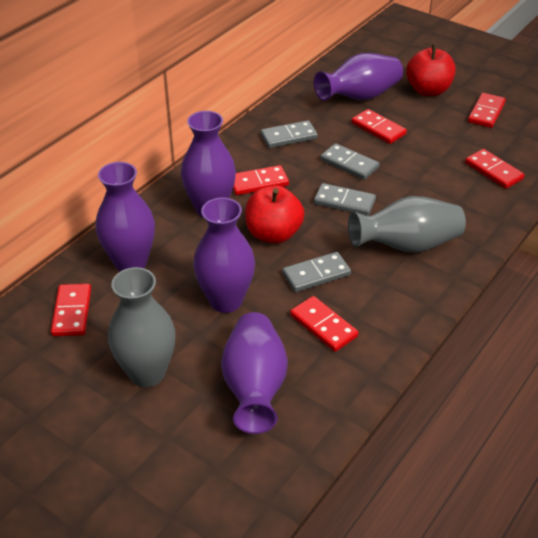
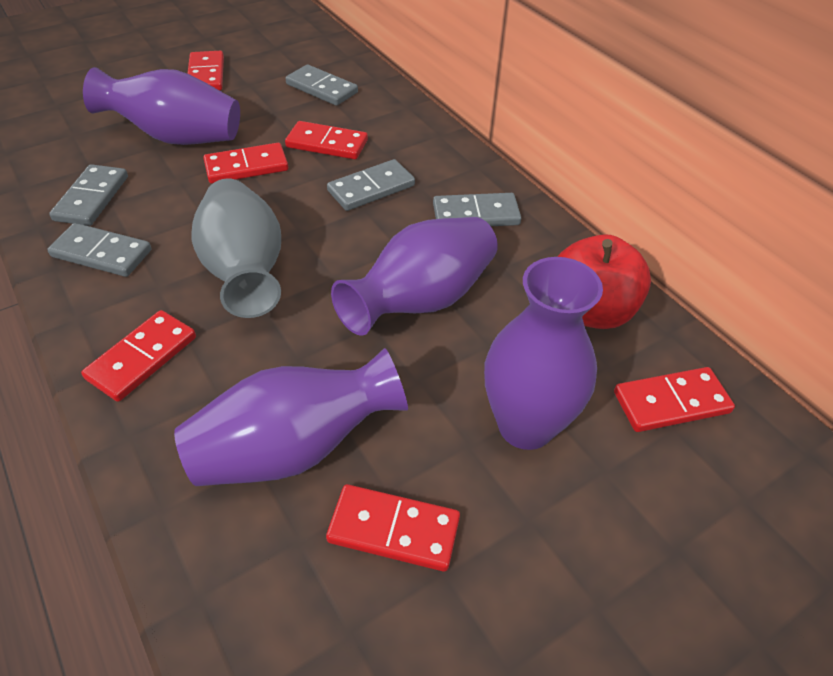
grey domino: [261,120,318,148] [282,252,351,292] [314,183,376,216] [320,143,379,180] = 4 -> [47,223,151,277] [49,164,128,226] [285,65,358,106] [327,159,415,211] [433,193,521,226] = 5
grey vase: [108,267,176,387] [348,196,466,253] = 2 -> [192,178,281,318] = 1
purple vase: [96,162,155,272] [181,111,236,218] [193,198,255,313] [221,312,288,434] [314,53,403,101] = 5 -> [83,67,240,145] [174,348,408,486] [331,217,498,336] [484,257,603,450] = 4
red apple: [245,185,304,244] [406,44,456,96] = 2 -> [557,234,651,329] = 1

